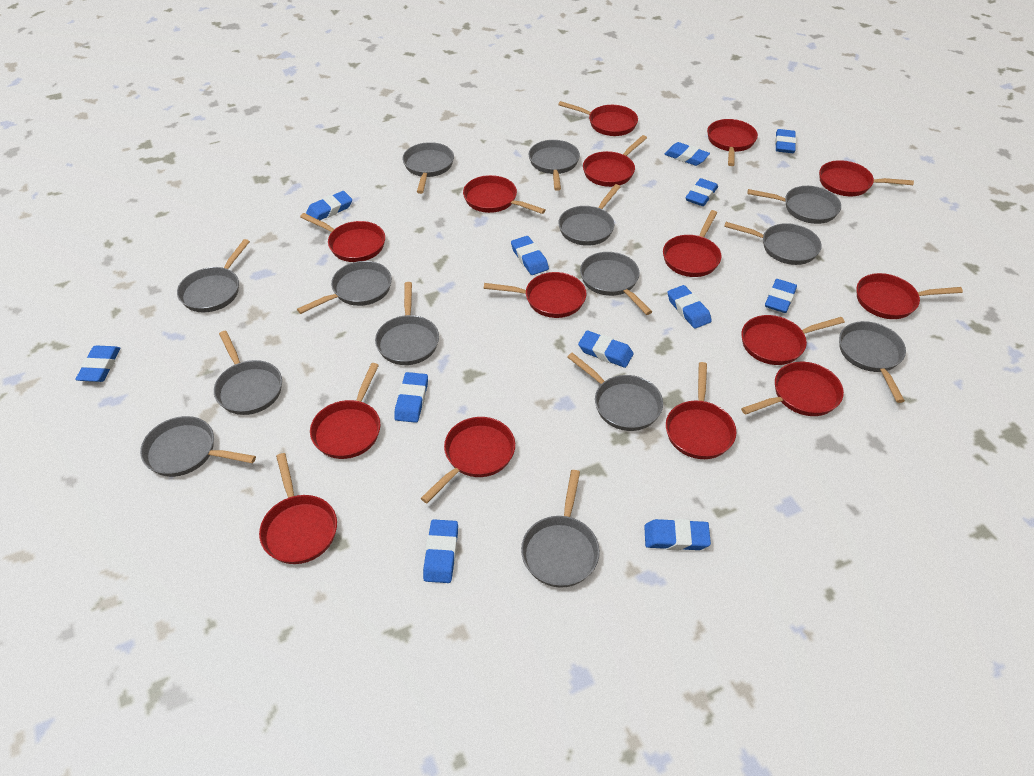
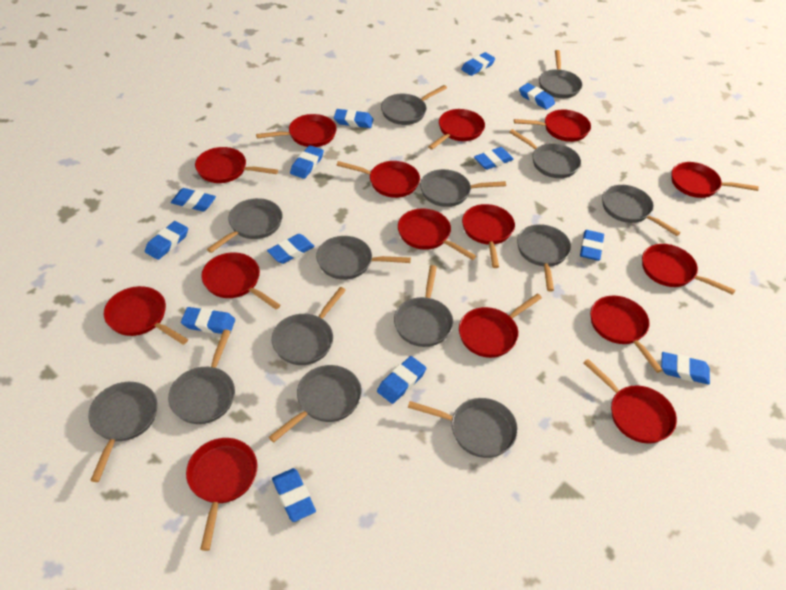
blue eraser: [75,345,121,382] [306,191,352,220] [394,372,428,423] [423,519,458,583] [511,236,549,275] [578,331,634,368] [644,519,711,550] [664,142,710,166] [667,285,712,329] [685,178,718,206] [765,279,797,313] [775,129,796,153] = 12 -> [145,221,188,260] [171,188,216,212] [181,307,235,334] [267,234,314,264] [272,468,316,522] [290,145,324,179] [334,109,373,128] [377,356,426,404] [461,52,495,76] [474,147,514,170] [519,83,555,110] [580,230,604,261] [661,352,710,385] = 13

